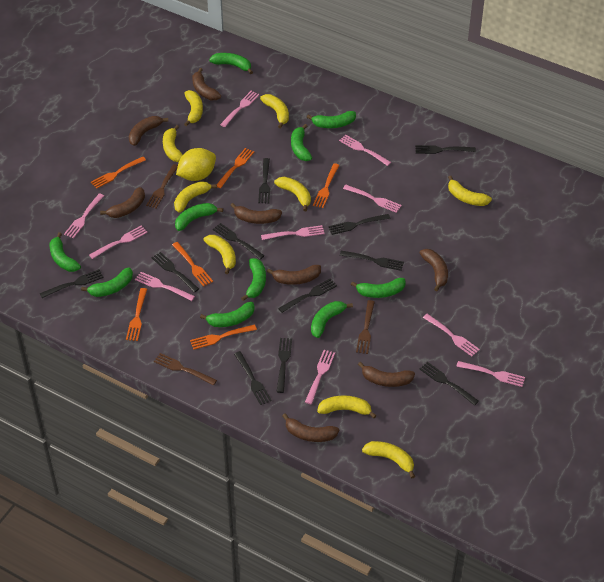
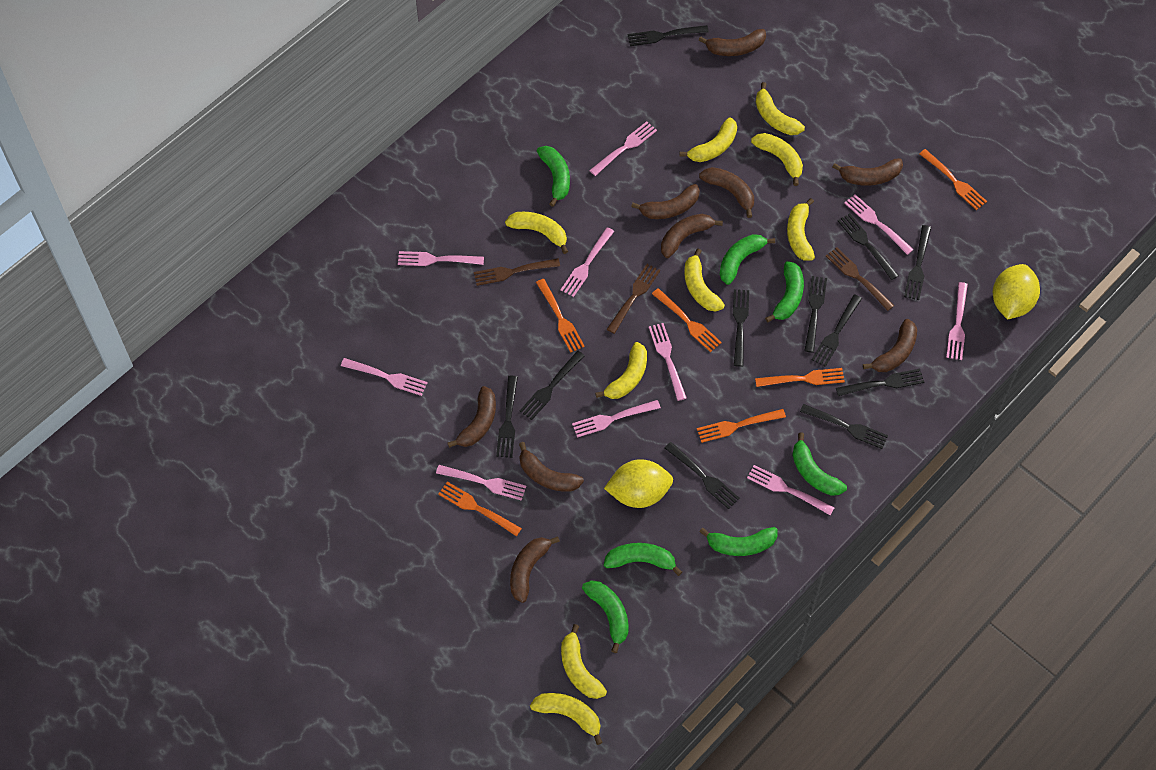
brown banana: [100,187,145,218] [129,116,168,146] [192,68,221,100] [230,203,282,224] [267,265,321,285] [282,413,339,442] [358,362,415,387] [420,249,448,291] = 8 -> [448,386,496,448] [510,536,560,603] [519,442,584,492] [631,184,700,219] [661,214,723,258] [699,29,766,56] [699,167,754,218] [833,158,903,186] [863,319,917,372] = 9
green banana: [50,232,81,272] [81,267,133,297] [175,203,223,231] [200,302,255,327] [209,53,253,74] [241,258,266,301] [291,124,312,161] [307,111,356,128] [311,301,353,338] [351,278,406,298] = 10 -> [537,146,570,207] [582,581,628,653] [604,543,682,576] [700,527,778,556] [719,234,775,285] [765,261,804,322] [792,432,847,496] = 7
yellow lemon: [176,148,216,181] = 1 -> [604,459,673,508] [993,264,1040,319] = 2

